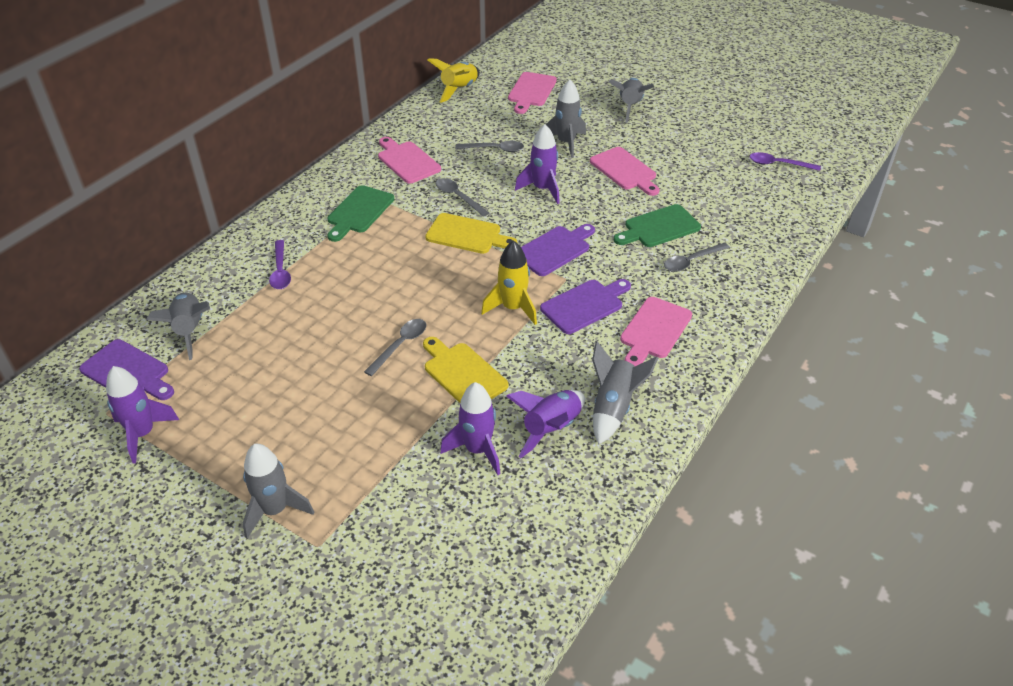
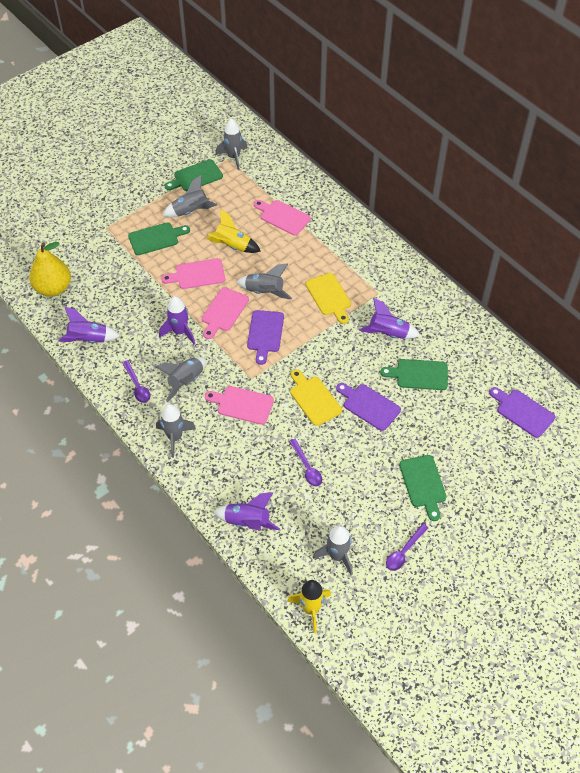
green cutting board: [328,185,394,242] [614,204,701,247] = 2 -> [128,222,190,255] [165,159,223,191] [380,359,448,390] [399,455,446,521] = 4
grey rocket: [146,292,210,360] [243,444,314,539] [546,79,586,158] [592,341,658,445] [609,78,654,123] = 5 -> [156,357,206,402] [156,404,196,458] [162,175,217,217] [216,118,247,170] [237,263,292,299] [313,525,353,576] = 6
grey spoon: [364,319,426,376] [436,178,489,217] [455,141,524,152] [664,243,730,272] = 4 -> none = 0
purple spoon: [269,240,291,289] [749,152,821,171] = 2 -> [123,360,150,403] [289,439,322,486] [386,524,428,571] = 3
yellow pear: none = 0 -> [29,242,71,296] = 1

